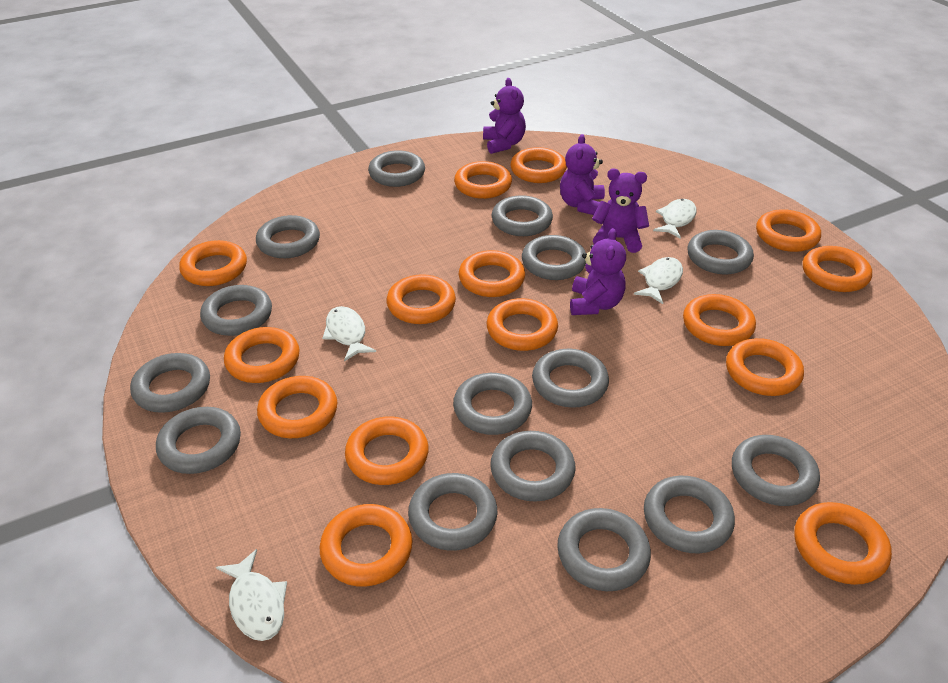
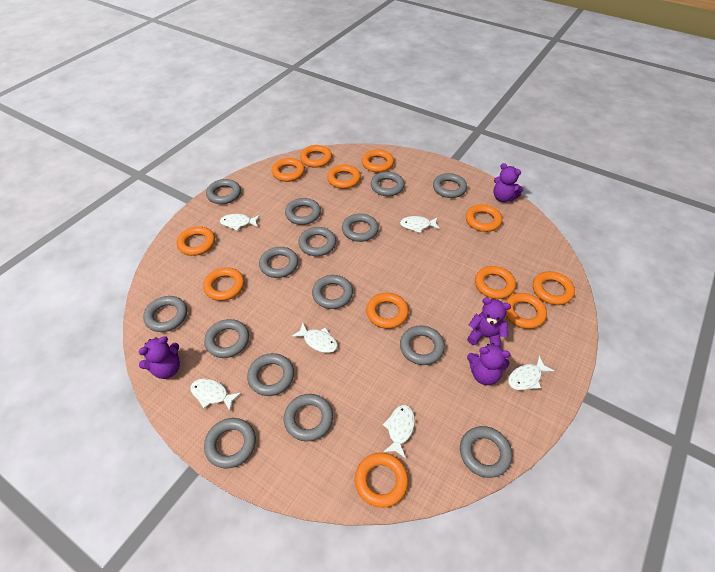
orange ring: [179,240,247,286] [224,327,300,383] [257,376,337,438] [320,504,412,587] [345,416,429,485] [387,274,456,324] [454,161,512,199] [459,250,525,297] [487,298,558,351] [510,147,567,183] [683,294,756,346] [726,338,804,396] [756,209,821,252] [794,502,892,585] [803,246,872,292] = 15 -> [177,226,215,256] [203,267,244,301] [272,158,305,182] [300,145,332,168] [327,165,361,189] [355,452,408,508] [362,149,394,173] [366,293,409,329] [466,204,502,232] [475,266,516,299] [505,293,547,329] [533,271,575,305] = 12
white fish: [216,549,287,641] [322,306,376,361] [634,257,683,304] [653,199,697,239] = 4 -> [190,379,241,411] [220,214,260,231] [291,323,338,353] [382,405,415,458] [400,216,440,233] [508,356,554,390] = 6

